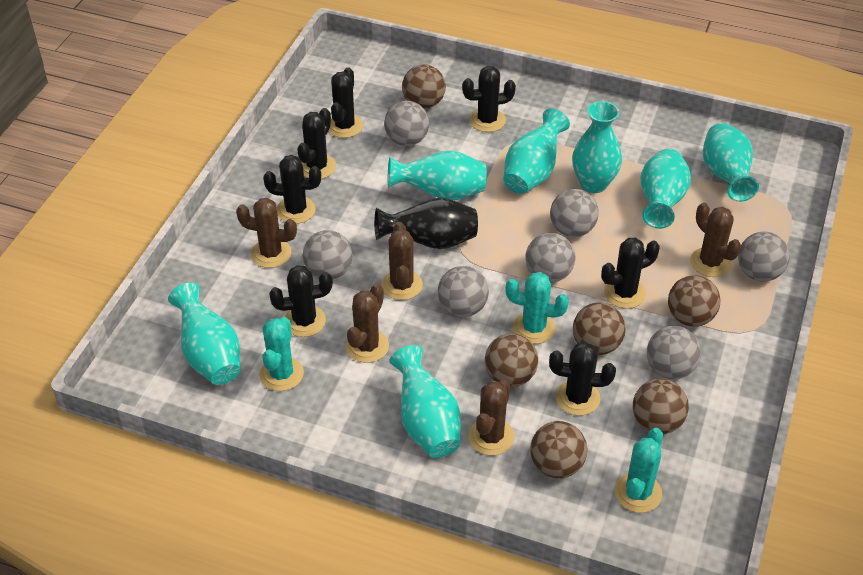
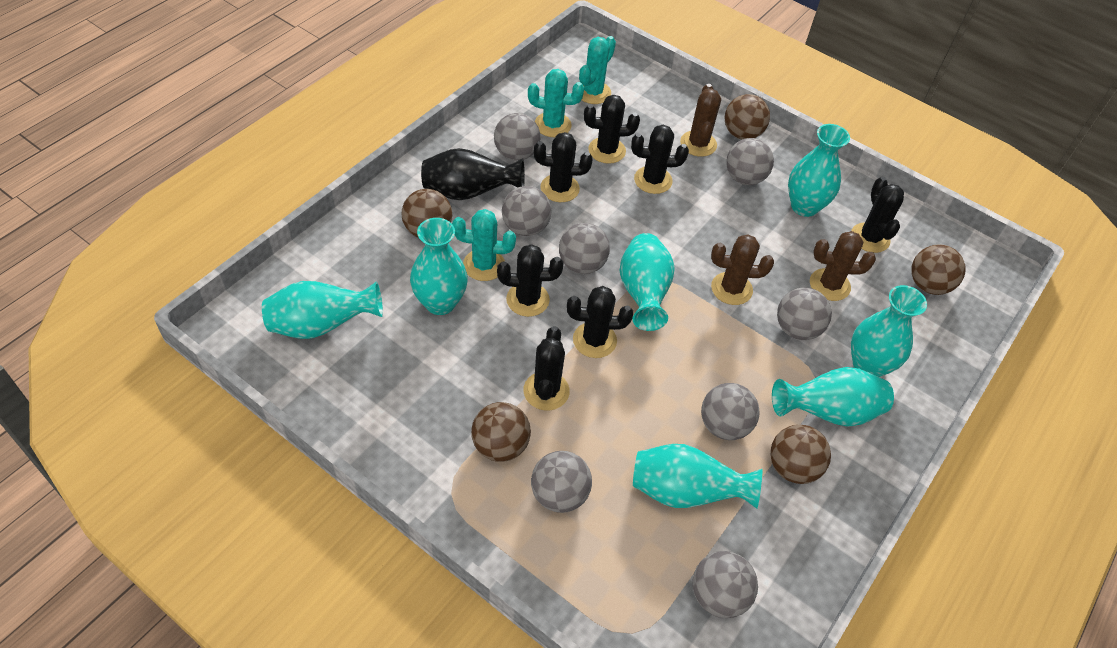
brown ball: [402,65,446,109] [485,333,538,387] [530,421,587,478] [573,302,626,355] [633,379,689,434] [668,275,721,327] = 6 -> [402,189,452,238] [471,402,531,462] [725,94,770,139] [770,425,831,484] [912,244,965,295] = 5
brown cactus: [236,198,297,268] [346,284,389,363] [381,222,423,300] [469,380,514,455] [690,203,741,277] = 5 -> [680,84,721,157] [711,234,774,305] [810,231,876,301] = 3
grey ball: [303,230,353,280] [384,101,429,146] [438,266,489,317] [525,233,575,283] [550,189,599,237] [647,326,701,379] [738,232,790,282] = 7 -> [494,113,540,161] [502,186,552,236] [531,451,592,513] [559,223,610,274] [692,551,758,618] [701,383,760,440] [726,138,774,185] [777,287,832,340] = 8

